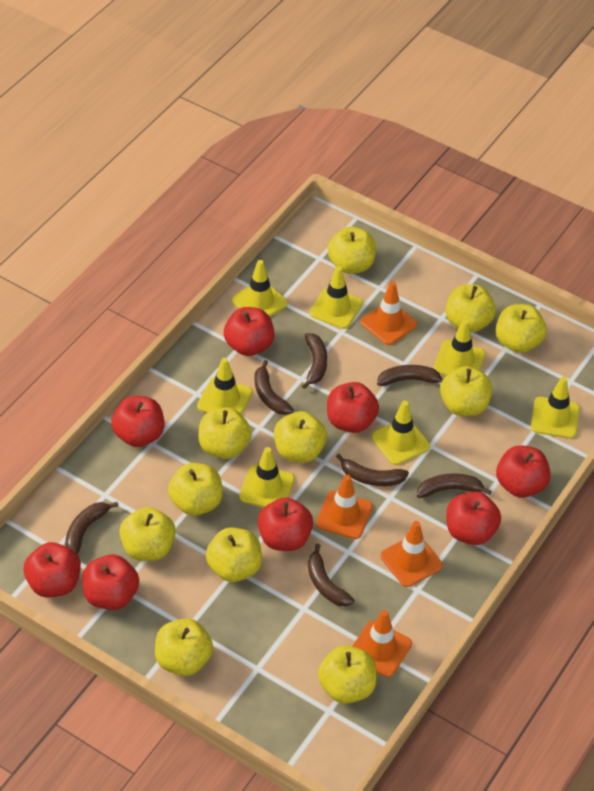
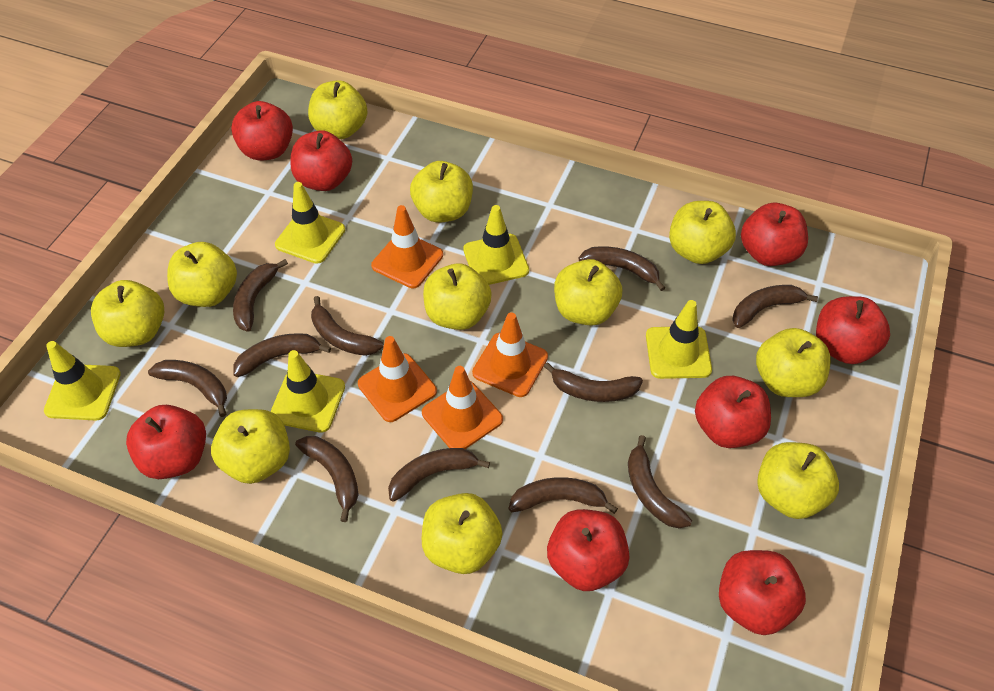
brown banana: [65,502,119,554] [255,360,294,415] [302,333,327,389] [308,544,355,607] [336,454,409,486] [377,365,443,386] [417,473,492,498] = 7 -> [148,360,227,417] [233,259,288,332] [233,333,331,377] [295,436,359,522] [311,296,383,356] [388,448,490,502] [509,477,618,514] [544,362,643,402] [578,246,665,291] [628,435,692,528] [732,285,818,328] = 11
yellow traffic cone: [197,358,253,415] [232,260,288,317] [239,447,295,507] [309,266,363,329] [371,401,430,465] [434,320,485,376] [531,377,580,439] = 7 -> [44,341,121,421] [270,350,345,433] [275,182,345,264] [463,205,529,285] [646,300,712,379] = 5

